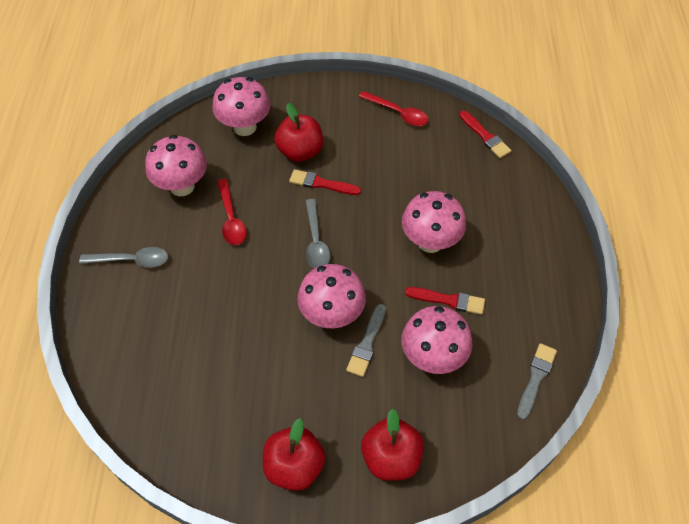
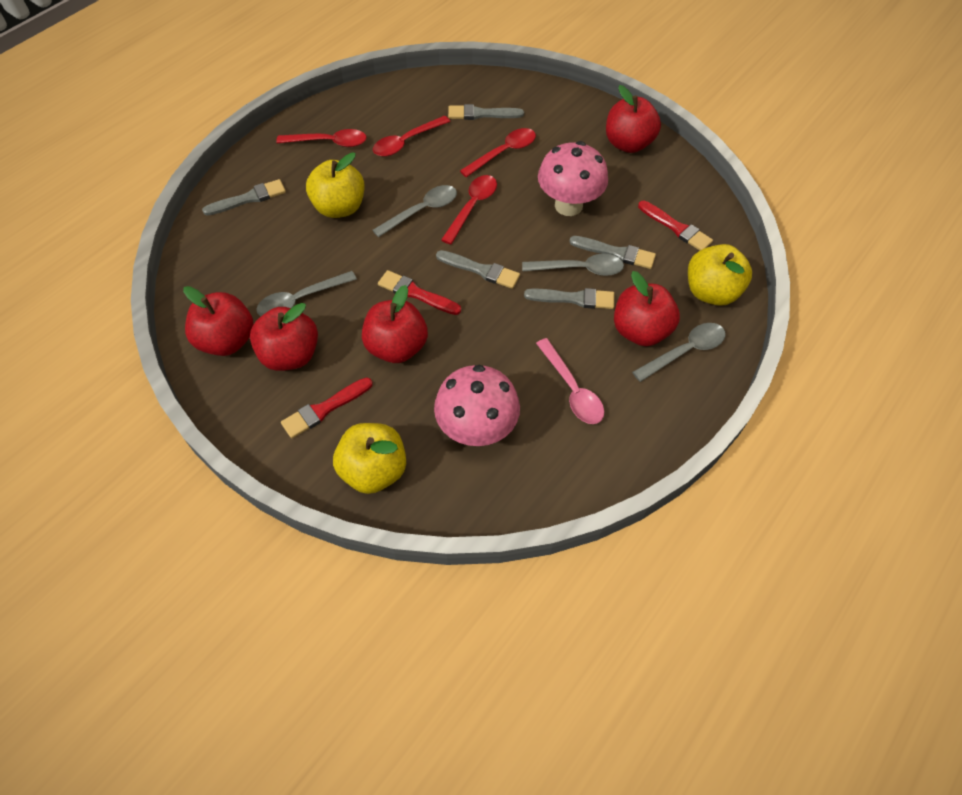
grey brush: [346,304,386,377] [517,343,557,420] = 2 -> [202,179,286,216] [436,250,520,289] [448,104,524,120] [524,288,614,309] [569,236,656,269] = 5
grey spoon: [79,247,168,268] [306,199,330,268] = 2 -> [256,271,357,316] [372,185,457,238] [522,254,624,276] [632,323,726,382] = 4
pink mushroom: [145,135,207,196] [212,77,270,136] [297,264,366,328] [402,191,466,253] [402,306,472,374] = 5 -> [434,365,520,446] [538,141,608,216] = 2
pink spoon: none = 0 -> [536,338,604,424] = 1
red apple: [263,418,325,491] [274,103,323,162] [361,409,424,481] = 3 -> [183,286,254,356] [250,303,318,371] [362,285,428,363] [606,85,661,153] [614,271,680,346] = 5
red spoon: [217,179,247,245] [359,91,429,126] = 2 -> [276,129,367,147] [373,115,450,157] [441,175,497,245] [460,128,536,177] = 4
yellow apple: none = 0 -> [306,152,364,218] [333,423,406,494] [688,244,752,306] = 3

